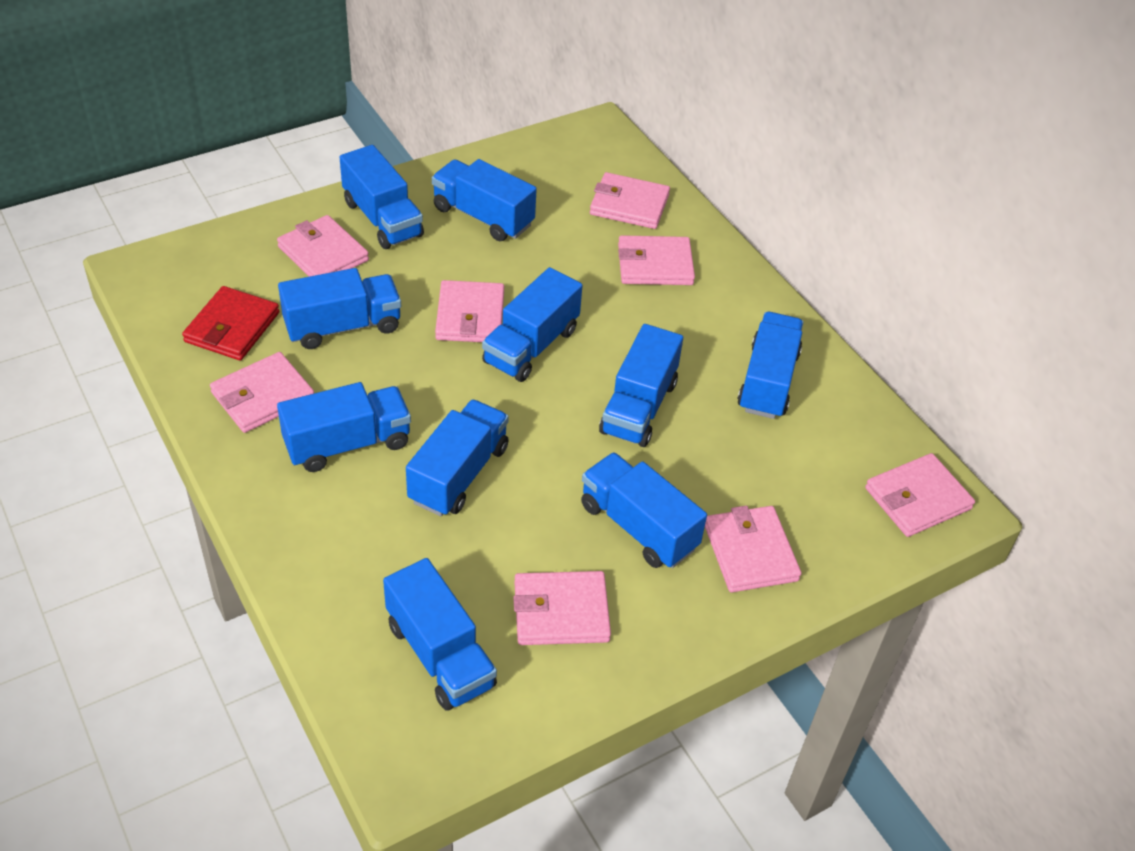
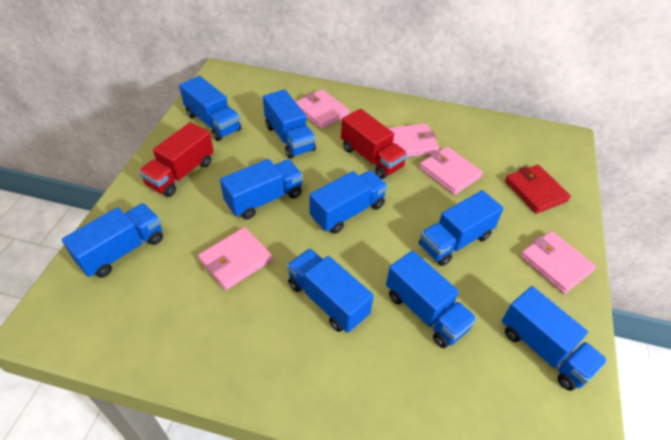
blue truck: [277,382,411,472] [278,268,401,349] [340,145,424,249] [383,558,497,711] [406,399,509,516] [432,159,537,241] [482,267,583,382] [581,452,707,568] [599,324,683,447] [737,312,804,419] = 10 -> [62,203,163,278] [179,76,241,141] [220,159,303,219] [263,89,316,159] [287,248,374,333] [309,170,388,234] [386,250,477,348] [419,190,504,266] [502,286,607,391] = 9
pink wallet: [210,352,314,433] [277,215,369,277] [435,280,504,342] [513,571,611,645] [590,172,670,229] [618,235,695,285] [705,506,801,592] [865,453,975,537] = 8 -> [198,227,273,290] [296,89,350,129] [388,123,440,157] [419,147,483,195] [520,231,596,294] = 5
red truck: none = 0 -> [139,122,214,197] [341,109,408,179] = 2

